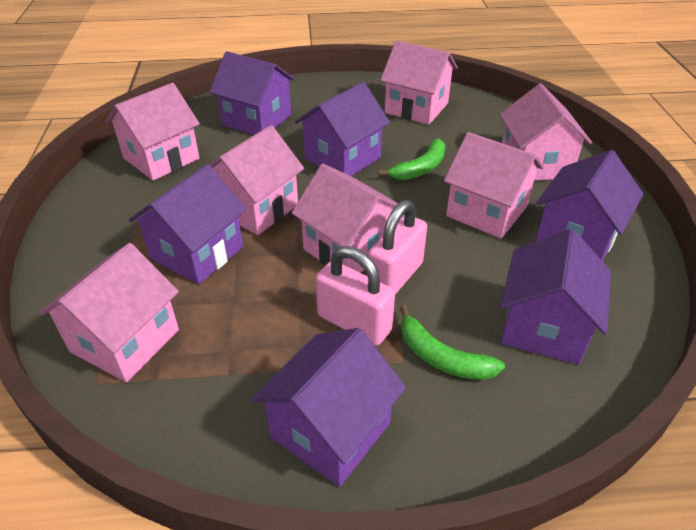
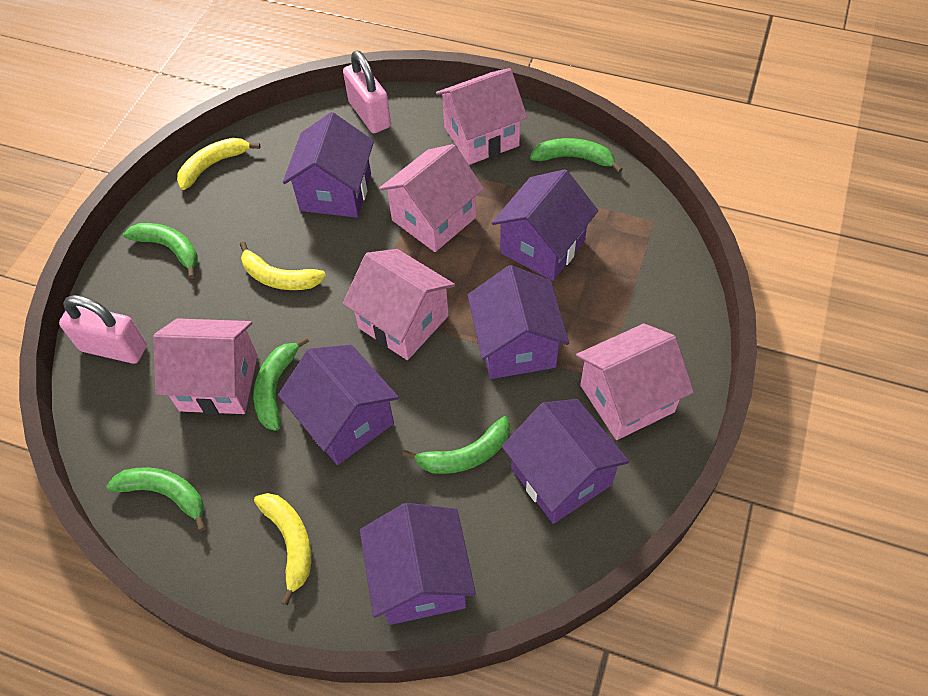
green banana: [378,139,446,180] [400,305,505,380] = 2 -> [106,467,205,531] [123,223,198,279] [254,337,309,431] [402,416,510,474] [530,138,623,173] = 5
pink house: [38,243,179,383] [106,83,200,181] [209,125,304,235] [292,164,398,273] [380,41,458,125] [444,132,544,239] [500,84,592,181] = 7 -> [153,318,258,415] [343,249,455,360] [379,144,484,252] [436,68,527,165] [576,323,694,440] = 5
yellow banana: none = 0 -> [177,138,260,190] [240,241,326,290] [254,493,311,605] = 3

